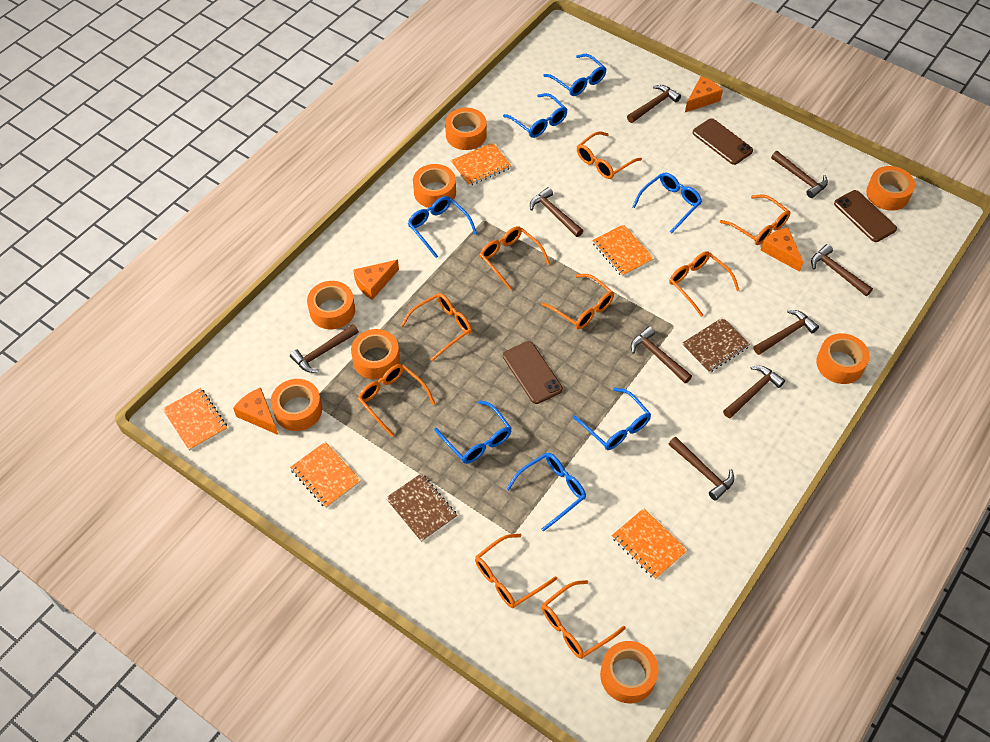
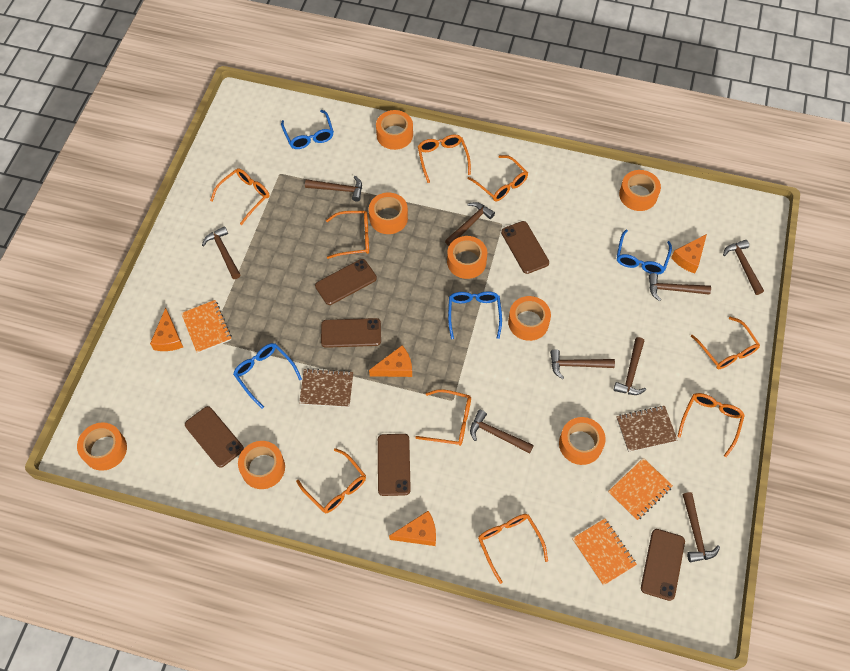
blue glasses: [408,196,477,258] [434,400,512,464] [503,93,568,138] [506,453,586,532] [543,54,606,96] [573,388,651,450] [632,172,702,234] = 7 -> [233,343,302,409] [281,110,334,149] [448,291,502,339] [617,229,672,274] = 4
brown phone: [503,341,563,404] [693,118,753,165] [834,190,897,242] = 3 -> [185,406,244,468] [315,259,377,305] [321,318,381,348] [378,434,411,496] [501,221,549,274] [641,529,685,601] = 6
orange notebook: [162,388,228,451] [290,442,361,508] [450,143,511,186] [592,224,654,277] [611,508,688,579] = 5 -> [181,300,232,353] [572,519,637,586] [608,458,673,521] = 3

